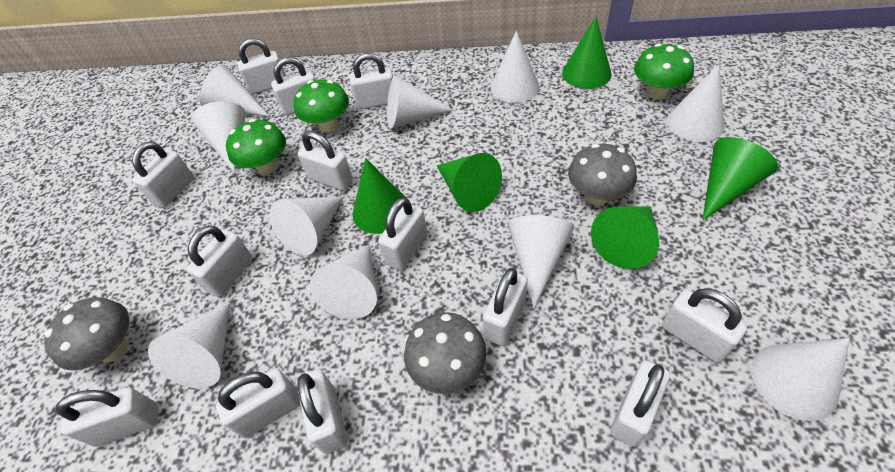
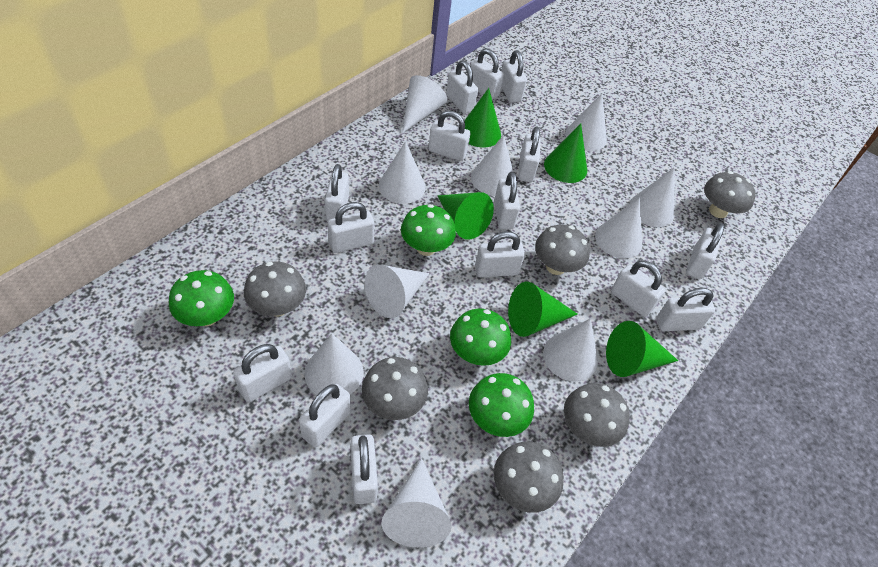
green mushroom: [226,119,286,175] [294,79,349,133] [634,44,694,100] = 3 -> [169,270,234,326] [401,204,456,256] [450,308,511,366] [469,373,534,437] = 4
grey mushroom: [44,297,130,371] [404,312,487,394] [568,144,637,205] = 3 -> [244,262,306,316] [362,357,428,420] [494,441,564,513] [535,224,590,275] [564,383,630,447] [704,171,756,218] = 6
white padlock: [56,387,158,447] [132,141,194,208] [187,225,253,297] [216,368,300,438] [237,38,286,94] [271,57,316,115] [296,370,348,454] [298,131,353,191] [349,53,393,109] [378,197,428,270] [483,268,528,346] [610,360,670,447] [662,288,747,363] = 13 -> [233,344,292,402] [299,384,351,448] [325,164,349,222] [328,202,374,253] [350,434,378,504] [428,111,470,161] [446,60,478,114] [470,48,504,100] [475,231,525,277] [494,172,520,229] [501,50,527,103] [518,126,541,182] [611,260,665,317] [656,288,715,331] [686,223,725,279] = 15

